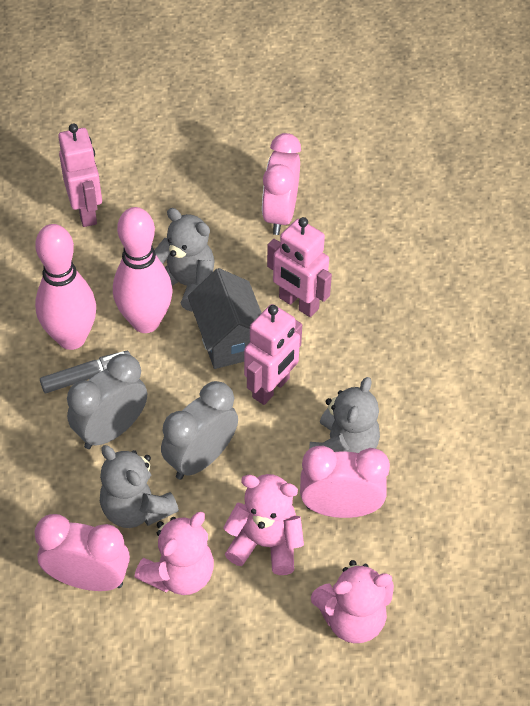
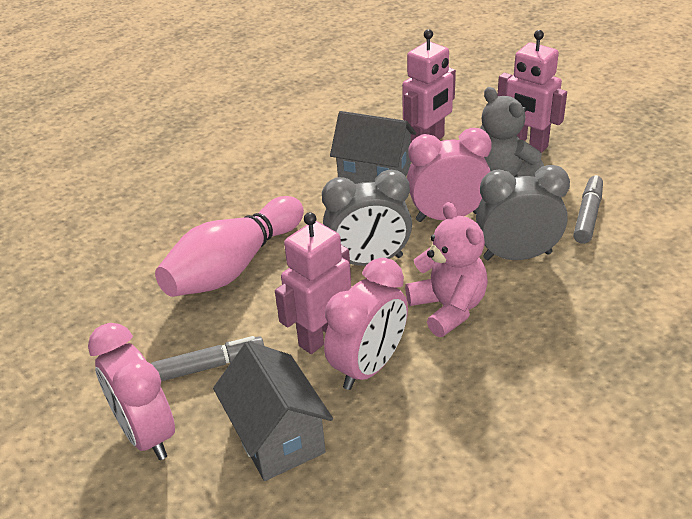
grey house: [188,268,262,369] = 1 -> [213,341,333,481] [330,111,416,184] = 2
grey marker: [40,351,130,393] = 1 -> [151,336,264,381] [573,175,603,244] = 2
grey teddy bear: [100,445,179,528] [155,208,215,312] [309,377,380,453] = 3 -> [480,87,544,177] = 1
pink bowling pin: [35,224,96,350] [113,207,173,333] = 2 -> [155,196,304,297] = 1
pink teddy bear: [135,512,214,595] [223,474,304,575] [311,560,394,643] = 3 -> [405,202,488,337] = 1

